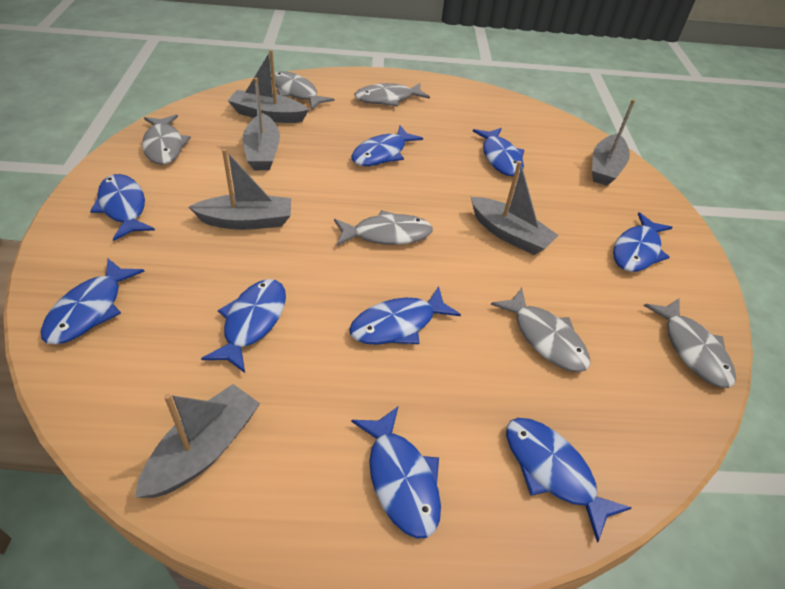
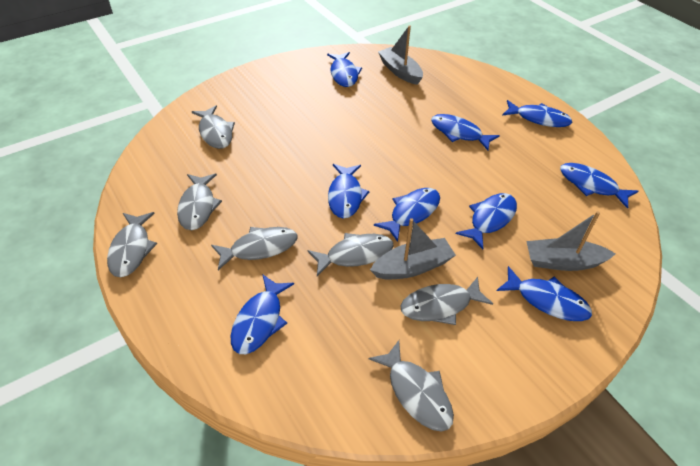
grey boat: [135,384,260,498] [189,149,291,230] [228,50,309,123] [243,78,280,170] [471,161,559,255] [592,99,635,186] = 6 -> [370,218,456,279] [378,25,423,85] [526,211,616,271] = 3
grey fish: [142,114,191,165] [271,71,335,110] [334,210,433,246] [355,83,430,107] [491,288,590,372] [644,299,736,388] = 6 -> [107,212,157,277] [177,173,222,230] [192,105,235,149] [211,227,298,270] [307,233,394,276] [369,340,454,432] [401,277,493,325] = 7

